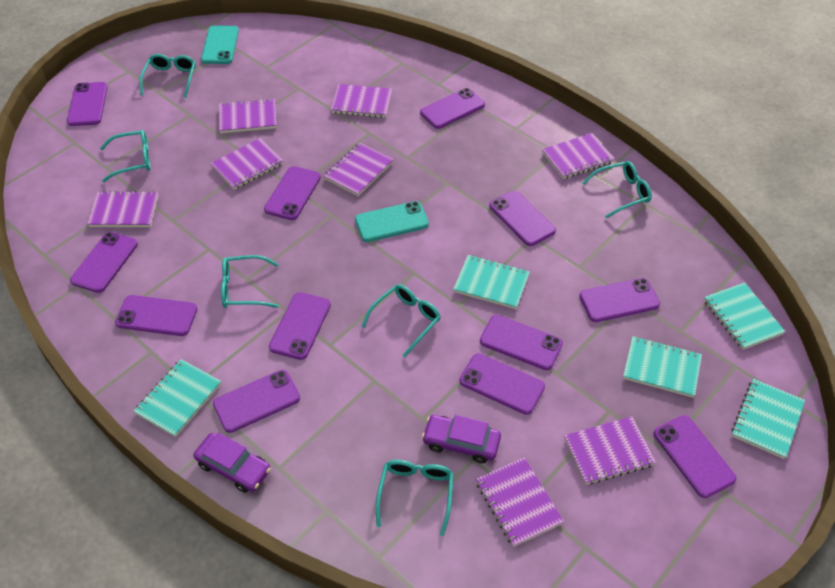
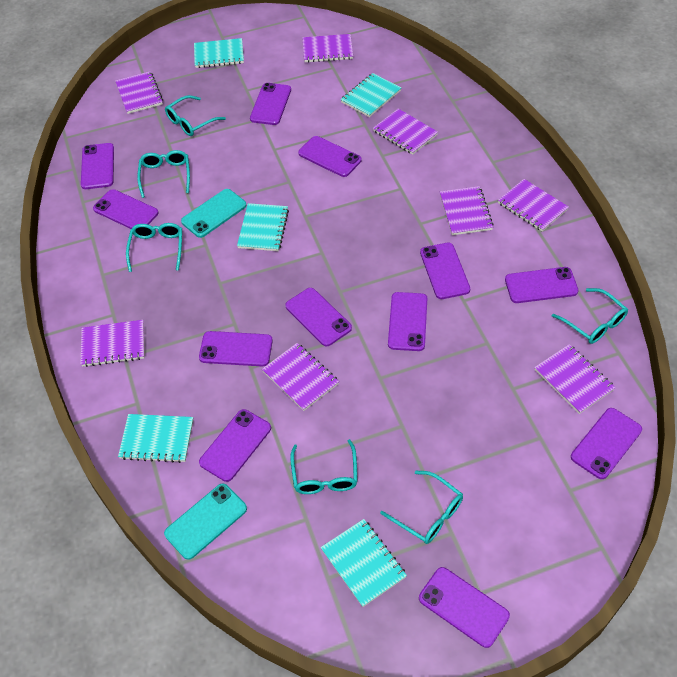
purple car: [194,433,271,493] [422,415,501,463] = 2 -> none = 0

